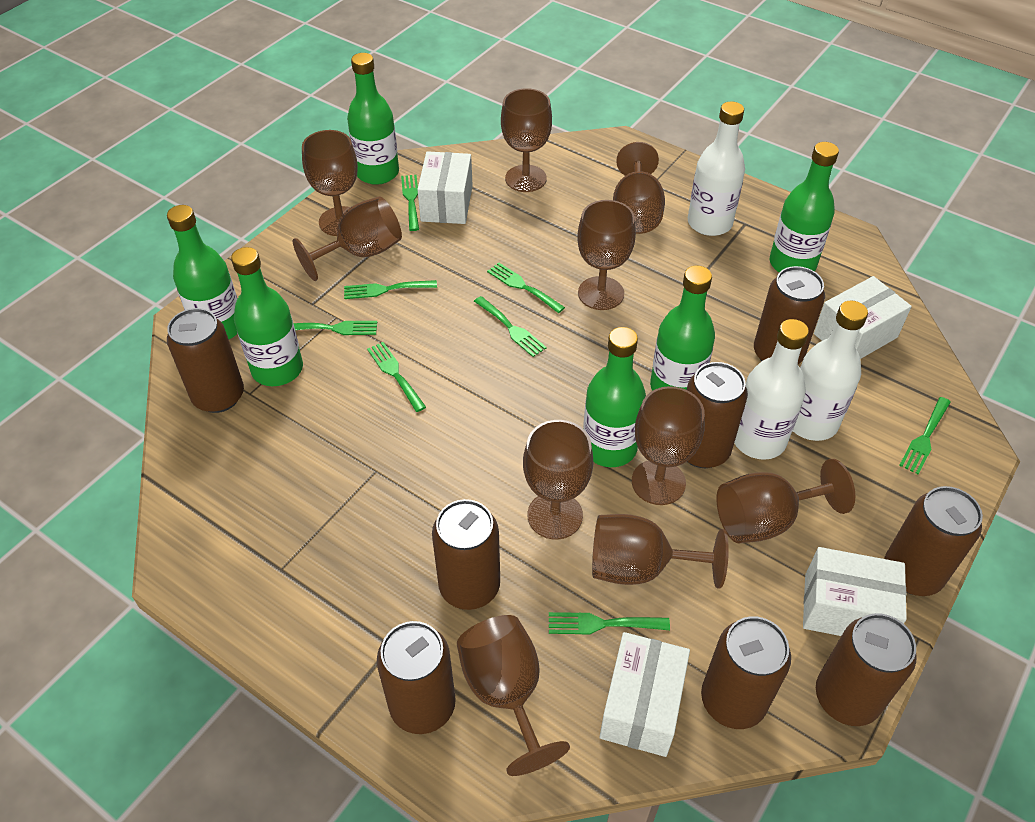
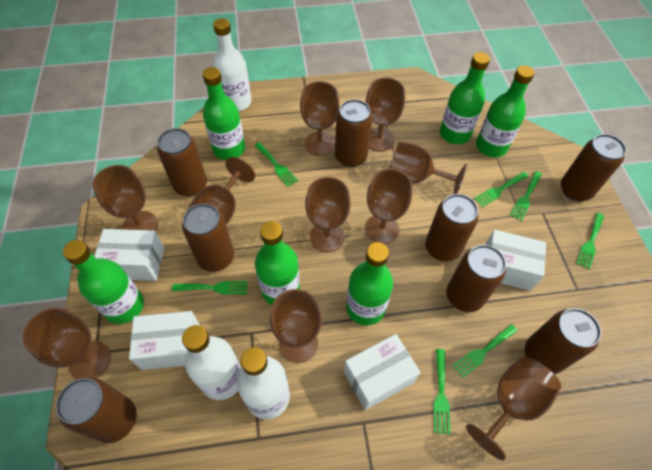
green fork: [293,321,377,335] [344,280,437,299] [367,342,426,412] [401,175,419,231] [474,296,547,357] [487,262,565,313] [549,612,670,634] [899,397,951,474] = 8 -> [172,281,248,294] [254,142,298,187] [433,349,450,435] [453,324,518,378] [474,172,529,207] [510,171,542,221] [576,213,604,269] = 7

